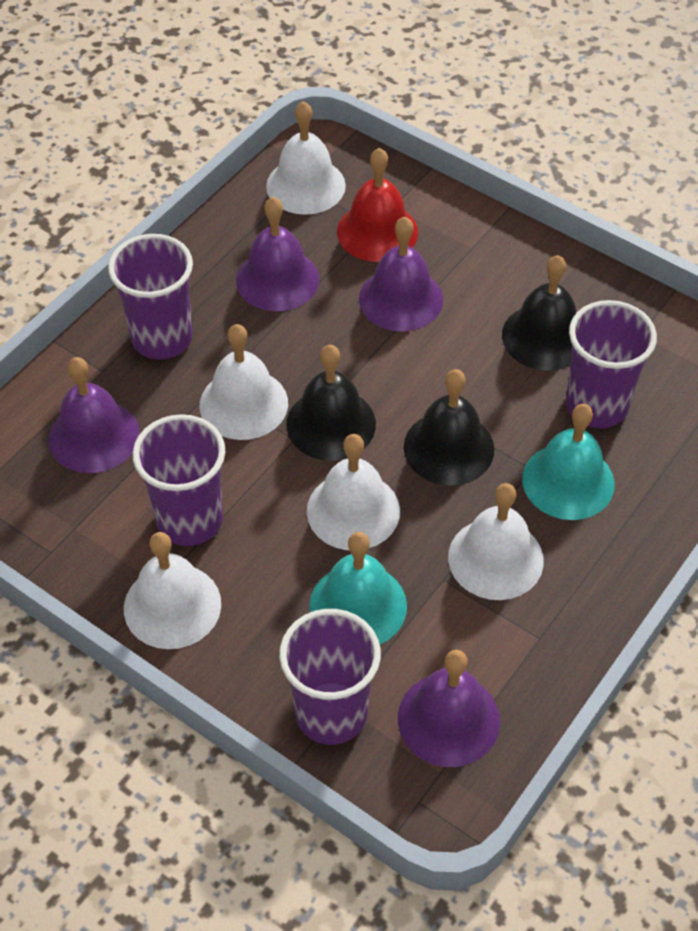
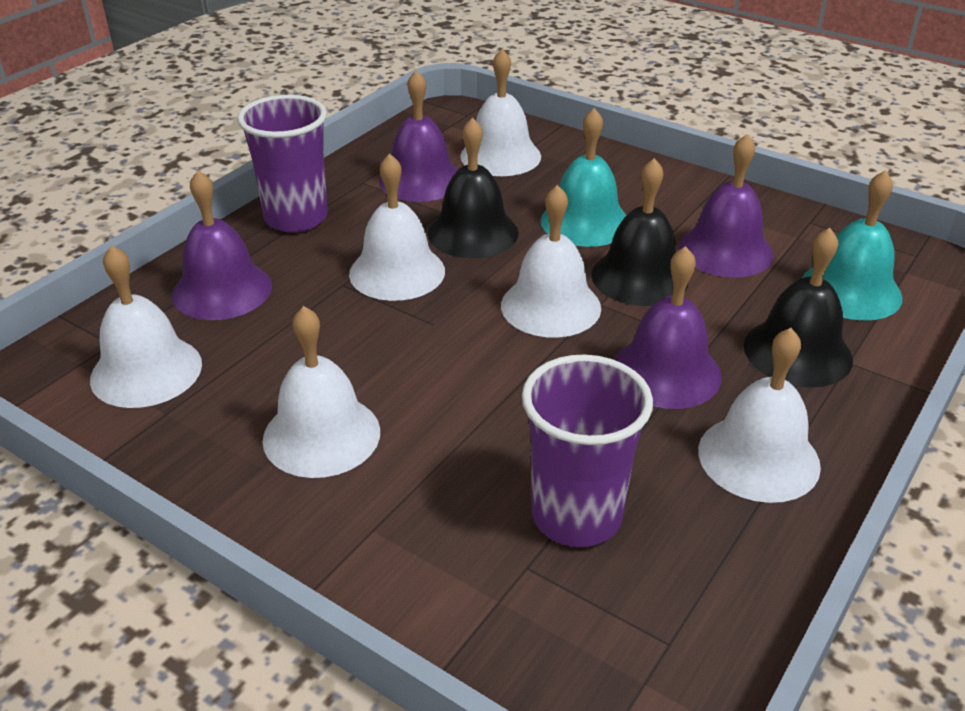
purple cup: [108,234,193,360] [133,414,225,546] [279,609,381,745] [566,300,657,428] = 4 -> [237,95,328,233] [522,354,653,547] = 2
red bell: [337,148,418,262] = 1 -> none = 0
white bell: [124,532,221,649] [200,324,288,440] [266,101,346,215] [307,434,400,550] [448,483,544,600] = 5 -> [90,245,202,408] [263,306,380,478] [349,153,445,301] [460,49,541,176] [501,185,601,338] [698,328,821,503] = 6

